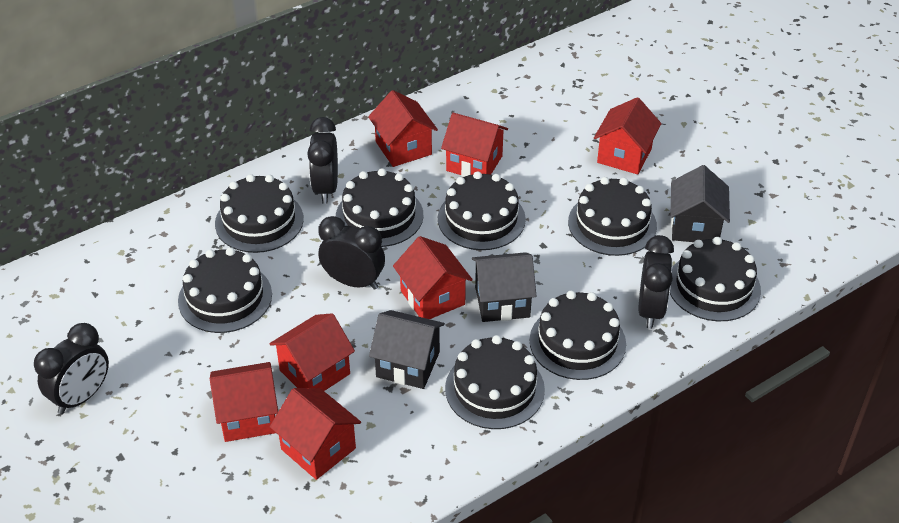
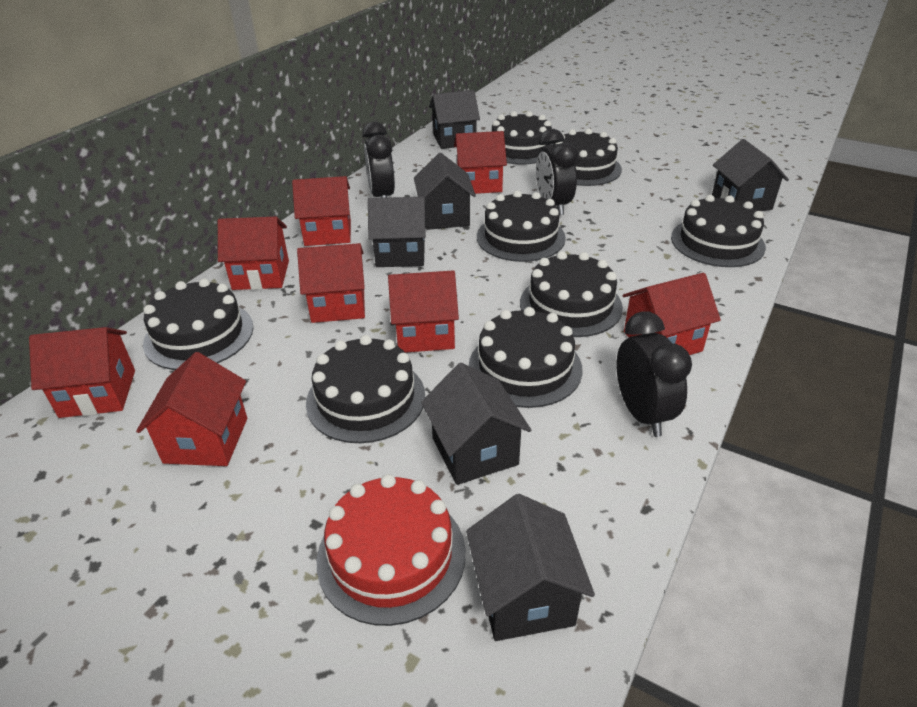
black clock: [34,323,109,414] [307,117,338,204] [318,216,385,290] [638,235,674,329] = 4 -> [362,122,395,198] [536,129,578,215] [617,311,692,437] = 3
black house: [369,310,445,389] [472,252,536,322] [670,165,730,242] = 3 -> [368,197,426,267] [414,153,476,230] [421,363,531,485] [429,90,480,149] [466,494,595,641] [712,139,789,211] = 6
red cake: none = 0 -> [317,474,466,626] = 1
red house: [210,362,278,442] [269,313,355,391] [270,388,361,480] [368,90,438,167] [393,236,473,319] [441,113,508,177] [594,97,662,175] = 7 -> [29,327,135,418] [136,352,247,466] [218,217,289,290] [292,176,351,246] [297,243,365,323] [388,270,459,353] [454,131,507,194] [623,273,721,355] = 8

